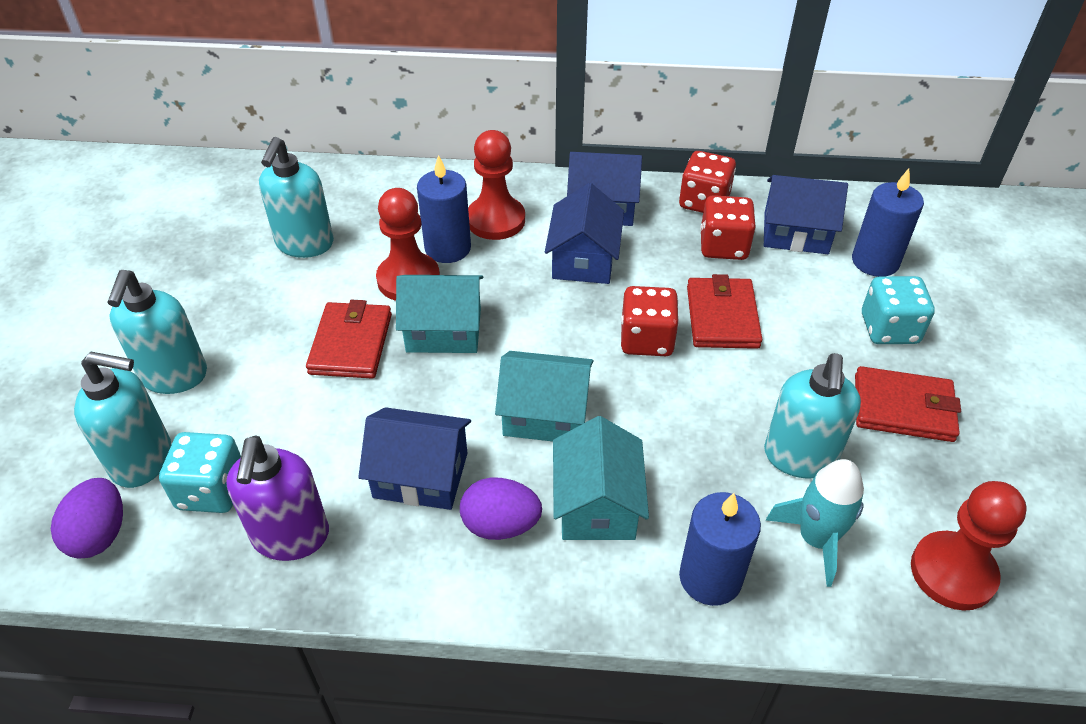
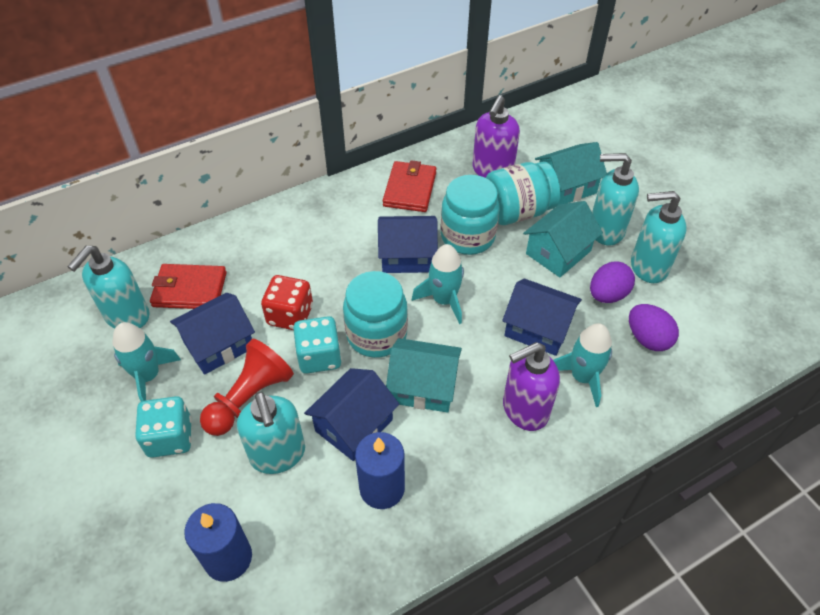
blue candle: [417,155,471,263] [679,492,761,606] [852,168,924,277] = 3 -> [184,503,252,582] [355,432,405,509] = 2
purple soap dispenser: [226,435,329,561] = 1 -> [472,95,520,178] [503,342,560,431] = 2
red dice: [621,286,679,356] [679,151,736,213] [700,195,756,260] = 3 -> [261,275,313,330] = 1
red pawn: [376,188,440,301] [468,130,525,240] [911,481,1027,611] = 3 -> [200,338,294,436] = 1
red wallet: [306,300,392,379] [687,274,762,349] [855,366,961,442] = 3 -> [150,264,227,309] [383,160,437,212] = 2
turquoise jar: none = 0 -> [343,271,408,358] [441,175,500,255] [486,161,560,225] = 3
turquoise rocket: [766,459,864,587] = 1 -> [113,322,181,402] [412,244,464,324] [553,323,612,407] = 3

